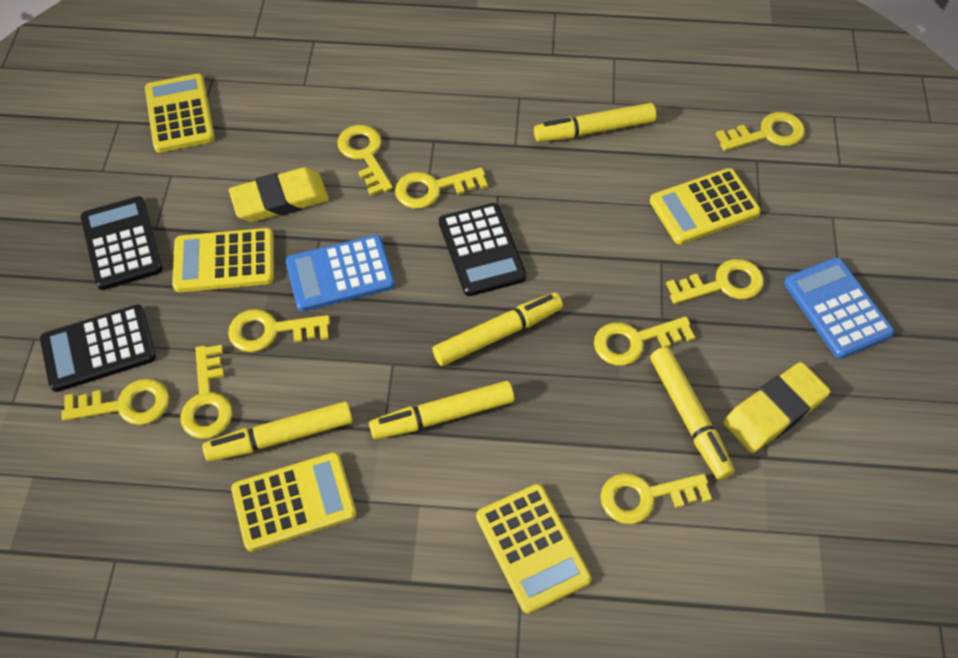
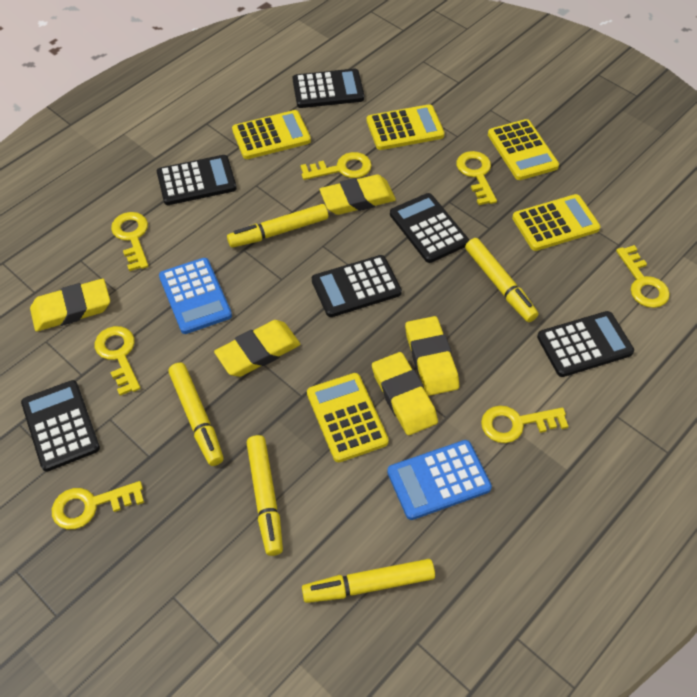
black calculator: [40,304,156,392] [81,196,162,290] [439,203,527,296] = 3 -> [21,380,100,472] [157,155,237,205] [293,69,364,108] [312,255,402,317] [390,193,469,263] [537,311,634,377] = 6
yellow eraser: [229,167,329,222] [723,362,830,453] = 2 -> [30,279,110,332] [214,320,300,377] [320,175,396,215] [372,352,438,435] [405,316,459,396] = 5
yellow key: [62,379,169,425] [180,345,233,439] [228,309,330,352] [337,125,393,196] [395,167,488,209] [594,316,695,366] [600,473,712,524] [666,259,764,304] [716,112,805,151] = 9 -> [52,481,144,529] [95,326,141,396] [111,212,148,271] [300,152,372,180] [456,151,497,205] [481,406,569,443] [616,245,670,308] = 7

